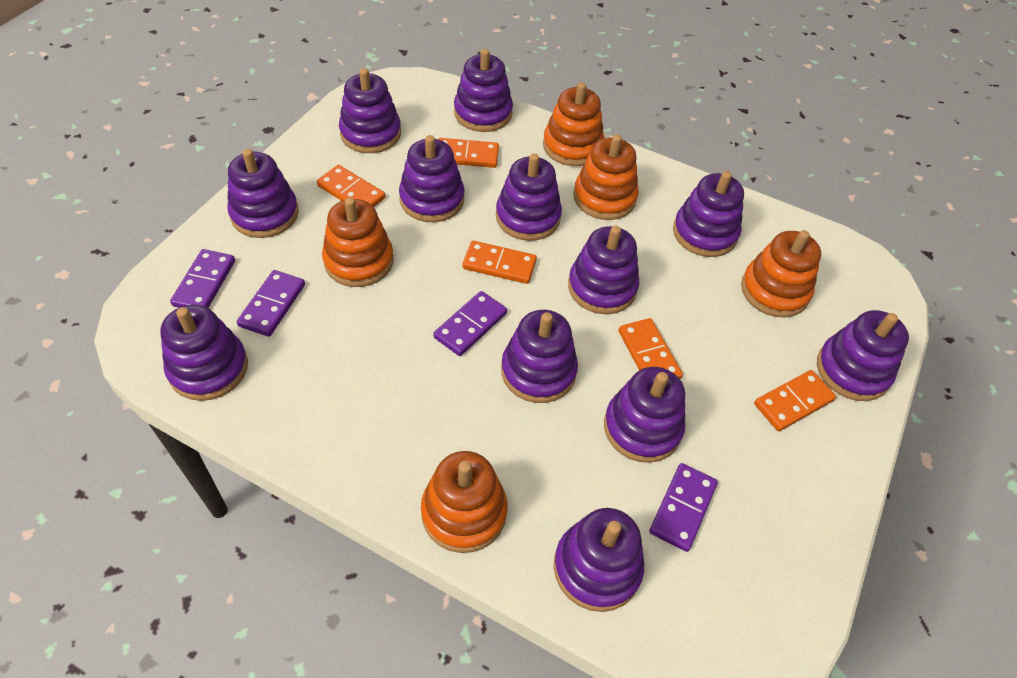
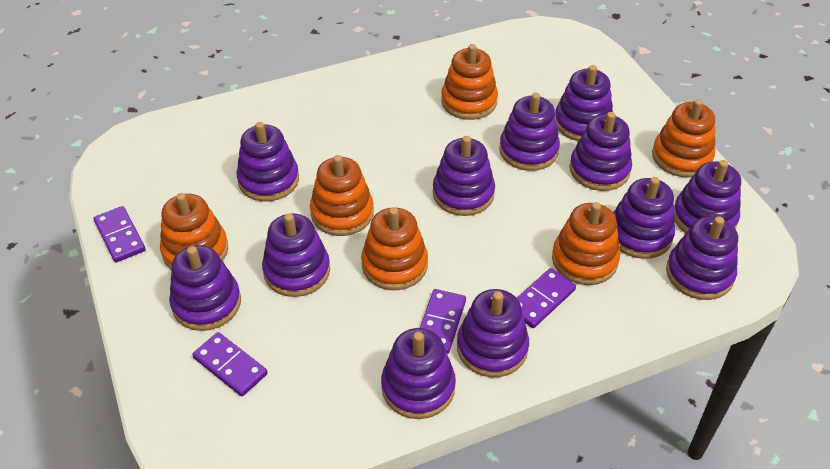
orange domino: [317,165,385,207] [438,138,499,168] [462,241,537,284] [619,318,683,379] [754,370,836,431] = 5 -> none = 0
orange stacking toy: [322,197,394,287] [421,451,508,553] [543,82,604,166] [573,134,638,220] [741,230,821,318] = 5 -> [160,193,228,269] [310,155,374,236] [361,207,428,290] [441,44,498,120] [552,202,620,285] [652,99,715,178] = 6

